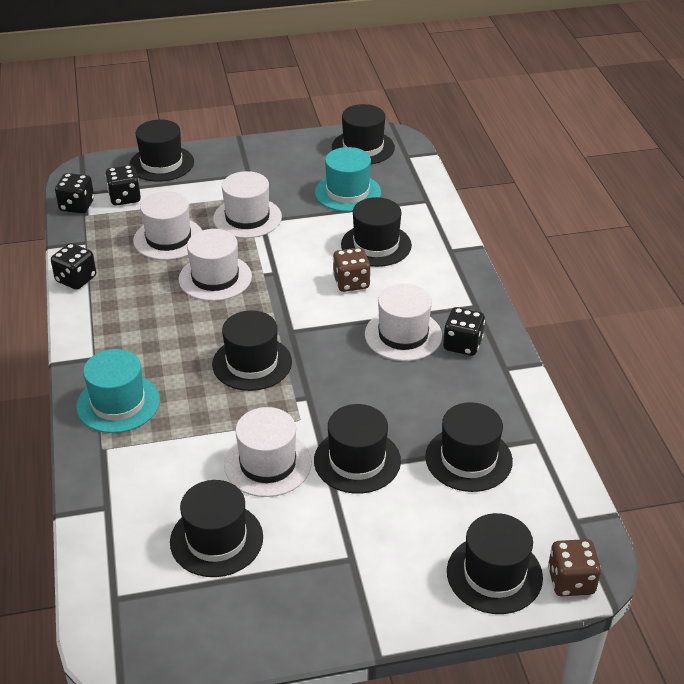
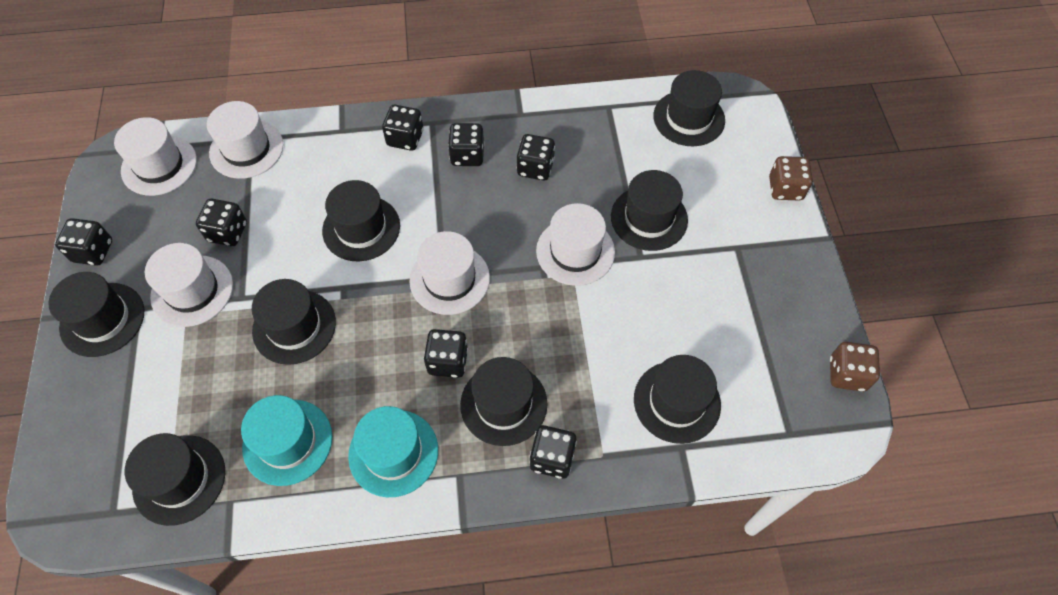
black dice: [51,243,96,290] [55,173,94,213] [105,165,141,206] [443,307,485,356] = 4 -> [55,218,112,266] [196,199,247,246] [382,105,424,151] [424,329,468,378] [448,123,485,166] [517,134,555,181] [529,425,577,479] = 7

